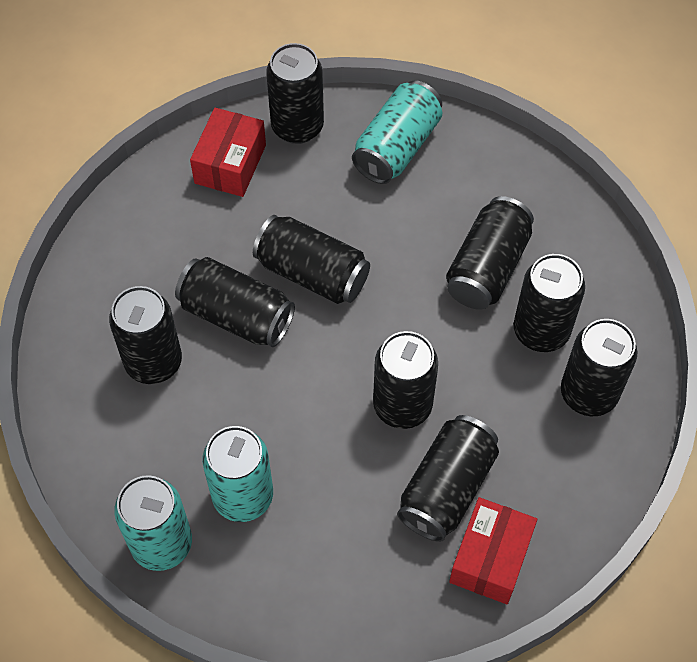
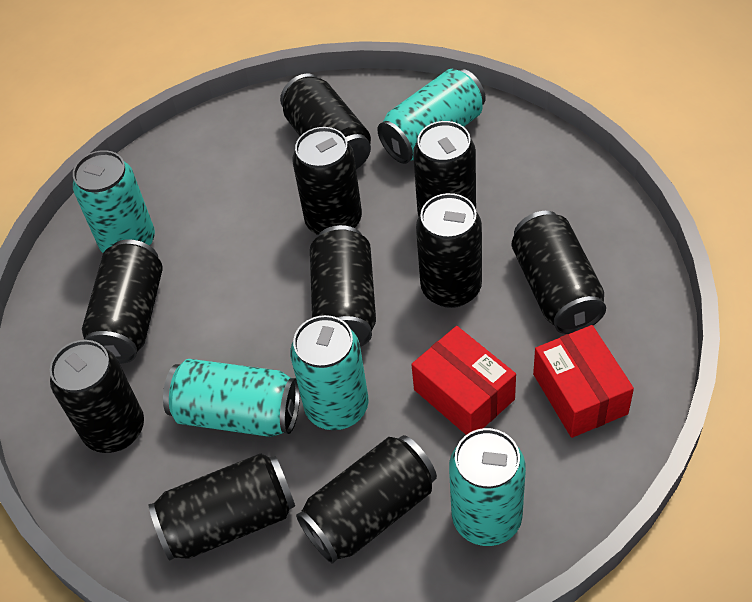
black can: [109,286,182,384] [175,257,295,347] [253,215,370,304] [266,43,324,144] [373,331,438,429] [397,415,499,542] [446,196,534,310] [514,254,585,352] [561,319,637,416] = 9 -> [50,340,144,453] [82,239,163,364] [148,453,295,561] [280,73,371,169] [292,127,362,235] [296,435,437,564] [310,225,376,347] [413,121,476,216] [416,193,482,308] [512,211,606,334] = 10
turquoise can: [114,475,192,571] [202,426,273,522] [352,80,442,184] = 3 -> [73,150,155,253] [163,359,300,437] [290,315,368,430] [377,69,485,164] [449,428,526,546] = 5

